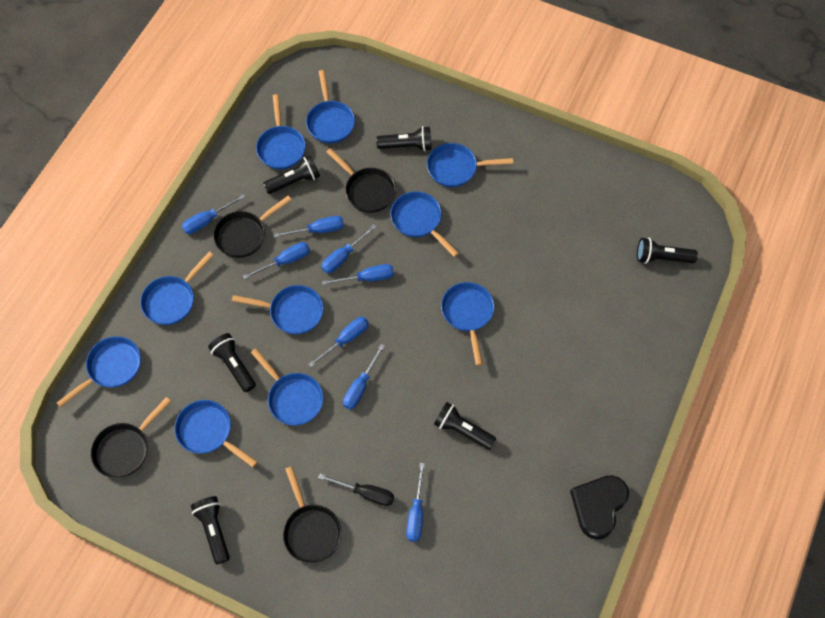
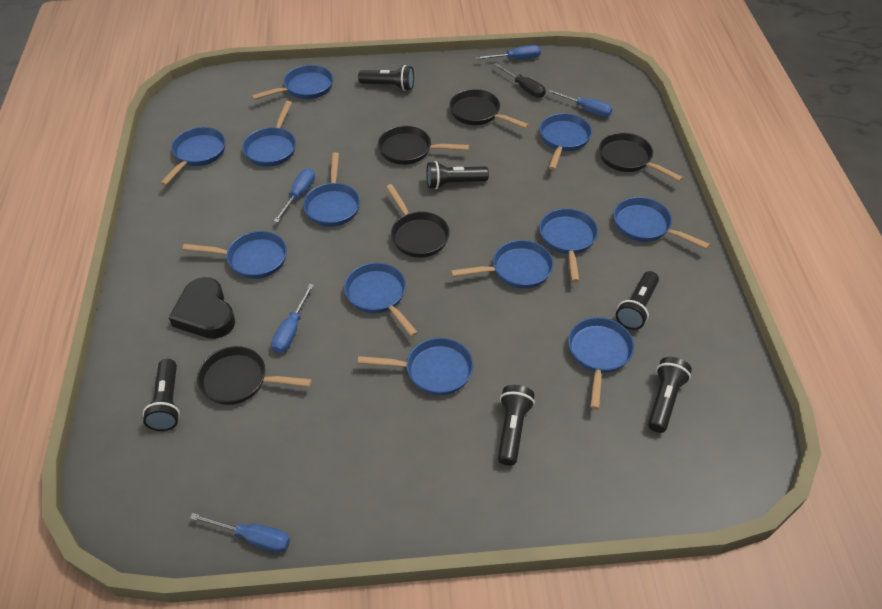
black pan: [91,397,171,478] [213,196,292,258] [283,466,342,563] [326,148,396,213] = 4 -> [197,346,312,405] [378,126,469,165] [386,184,450,258] [449,89,529,129] [599,133,683,182] = 5
blue pan: [57,336,141,407] [140,252,214,325] [174,400,257,467] [232,285,323,335] [251,348,323,426] [256,94,306,170] [306,70,355,144] [390,191,459,257] [427,143,513,187] [441,282,494,366] = 10 -> [160,127,226,186] [183,231,287,279] [242,101,296,167] [252,65,333,100] [303,152,360,227] [344,263,418,337] [358,338,473,395] [451,240,554,289] [539,208,598,282] [540,113,592,170] [568,317,634,410] [614,197,710,249] = 12
blue screwdriver: [182,194,245,234] [243,242,310,279] [274,216,344,238] [308,317,369,367] [321,224,377,273] [322,264,394,285] [343,344,385,410] [406,463,425,542] = 8 -> [190,513,290,553] [272,284,314,353] [274,168,315,223] [476,45,541,60] [547,89,612,117] = 5

